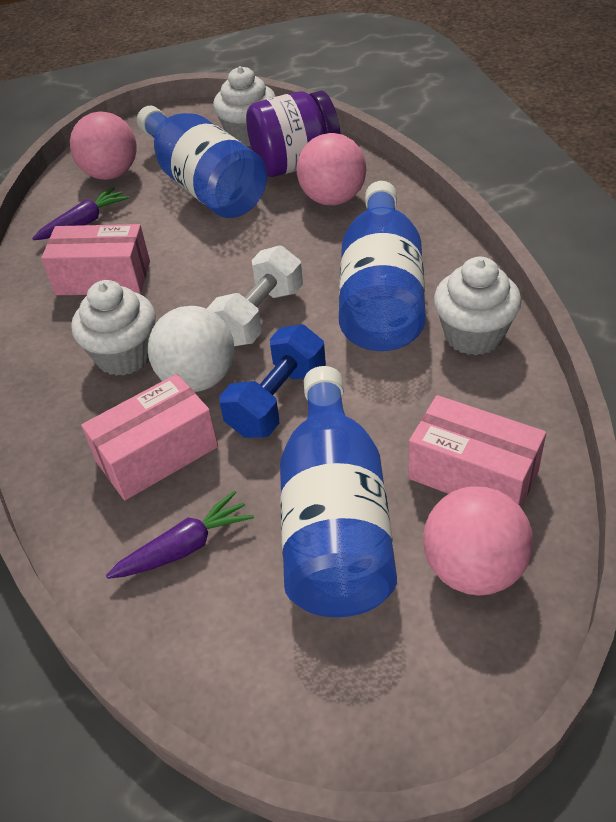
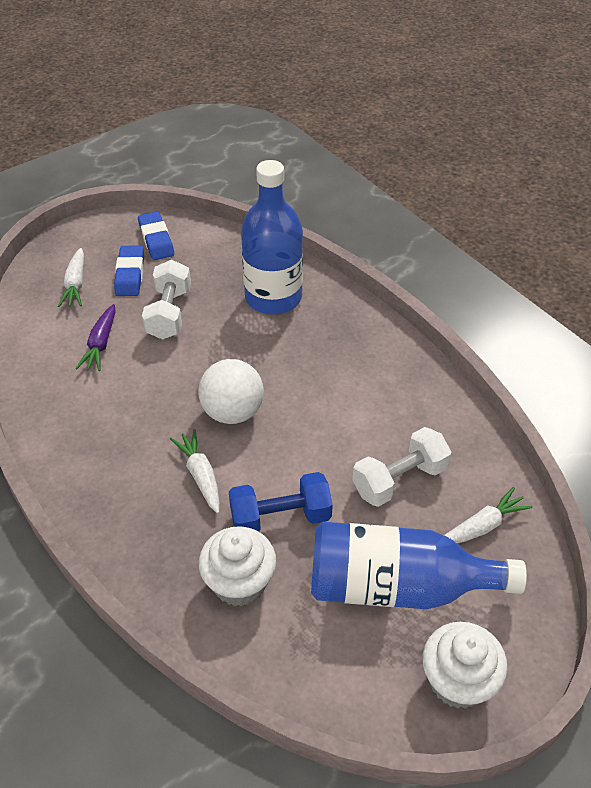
blue bottle: [137,105,267,218] [280,366,397,617] [339,181,426,351] = 3 -> [241,160,303,315] [311,522,527,609] = 2
blue eraser: none = 0 -> [114,245,144,296] [138,212,174,260] = 2
pink ball: [70,111,137,180] [297,133,366,205] [423,486,533,596] = 3 -> none = 0
pink box: [41,224,150,295] [81,374,218,500] [408,395,546,507] = 3 -> none = 0
purple carrot: [32,187,129,240] [106,491,254,579] = 2 -> [76,304,116,371] = 1
purple jar: [246,91,341,177] = 1 -> none = 0
white carrot: none = 0 -> [58,248,84,307] [170,429,220,514] [444,487,533,544] = 3
white cupcake: [71,280,156,376] [213,66,276,146] [434,257,522,355] = 3 -> [199,526,276,606] [422,622,508,709] = 2
white dumbbell: [207,245,303,346] = 1 -> [142,260,191,340] [353,427,451,507] = 2

